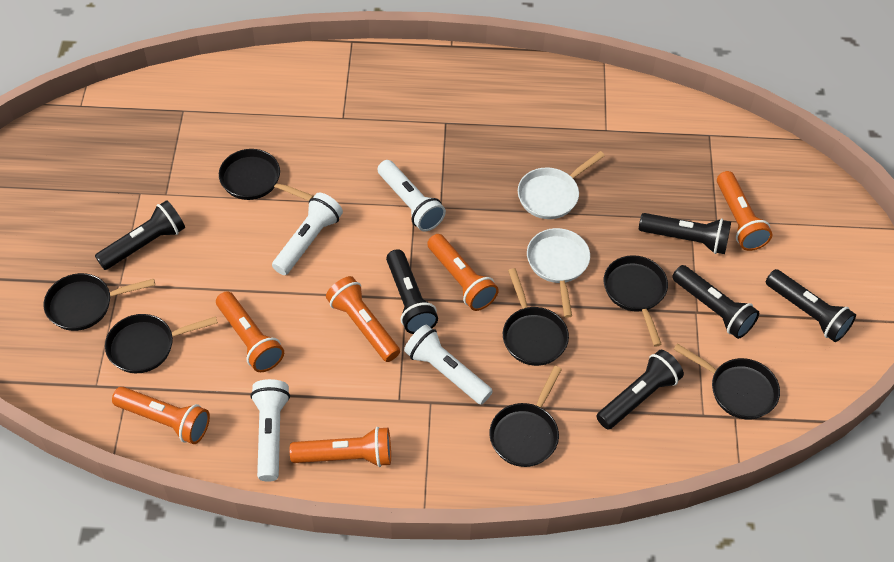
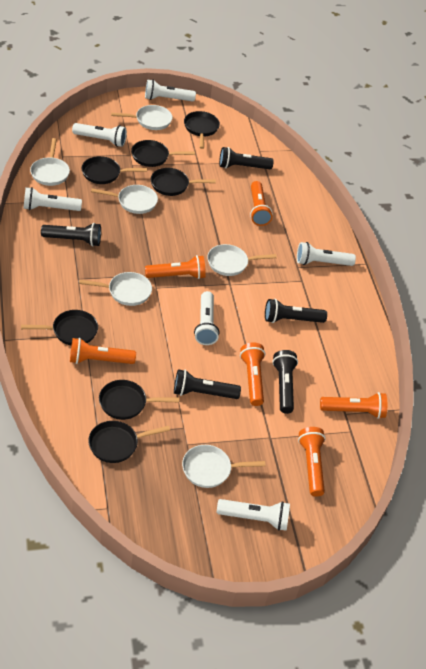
black flashlight: [95,200,185,270] [386,249,438,334] [596,350,684,430] [639,213,731,254] [672,265,759,339] [766,269,856,342] = 6 -> [41,223,101,246] [174,369,241,399] [219,147,274,169] [265,299,327,323] [272,350,298,414] = 5
white flashlight: [250,379,290,482] [272,193,343,275] [377,160,446,231] [404,325,493,405] = 4 -> [23,187,82,211] [72,123,127,147] [145,79,196,102] [194,291,219,345] [217,499,290,531] [297,242,356,266] = 6
white pan: [518,151,605,219] [527,228,590,318] = 2 -> [30,138,70,186] [79,272,152,306] [91,185,158,214] [111,105,172,130] [182,445,266,488] [207,244,277,276] = 6

